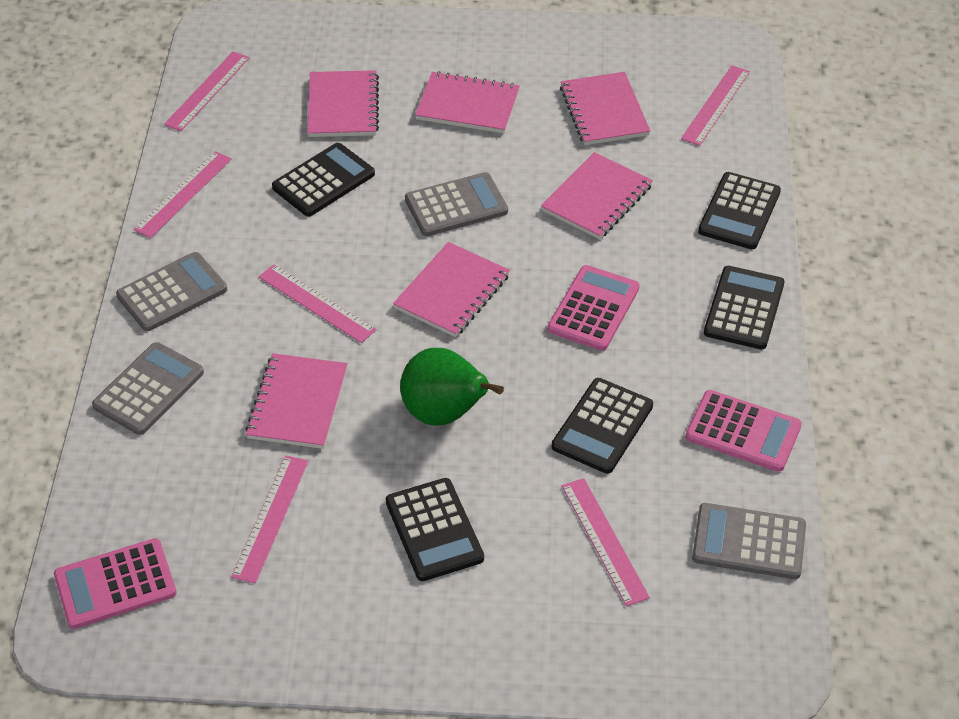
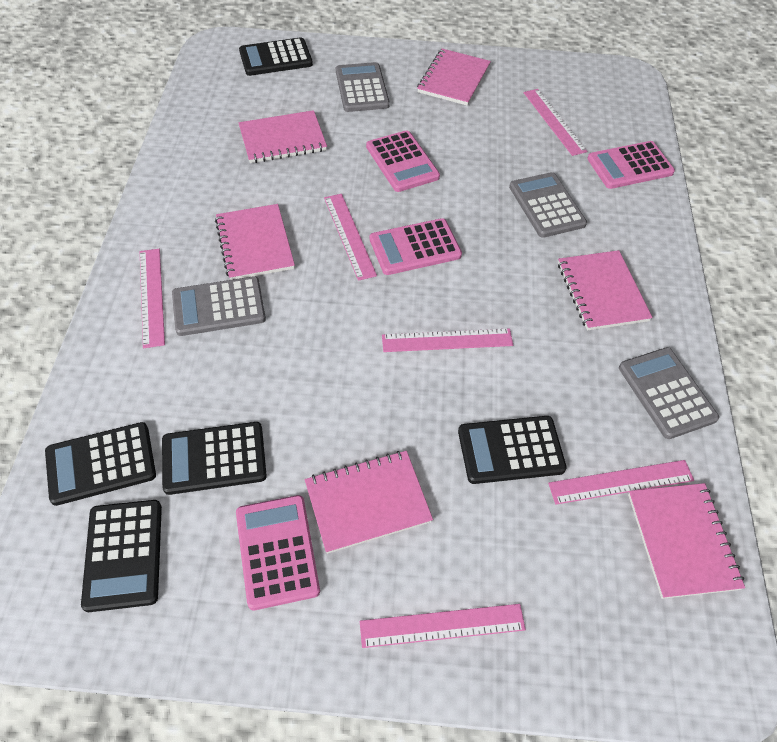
green pear: [400,348,504,425] = 1 -> none = 0
pink calculator: [54,538,177,629] [548,265,640,351] [686,390,802,472] = 3 -> [236,495,320,610] [366,130,440,192] [370,218,462,275] [587,141,675,189] = 4

